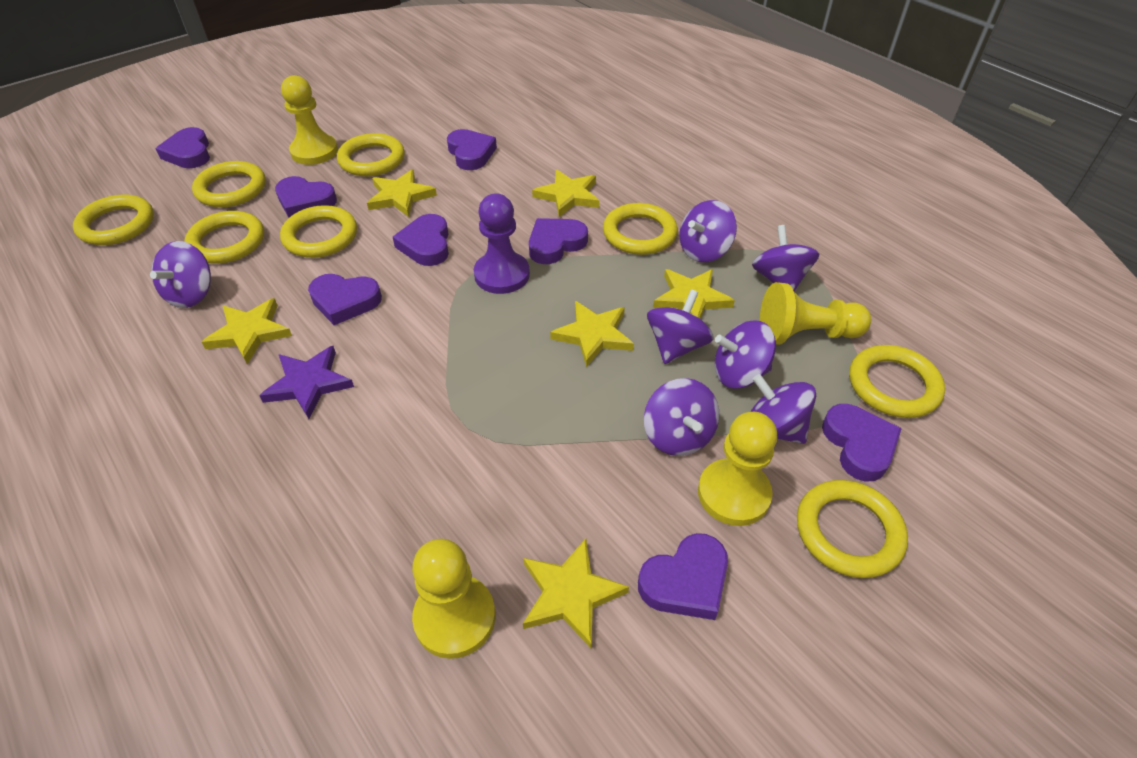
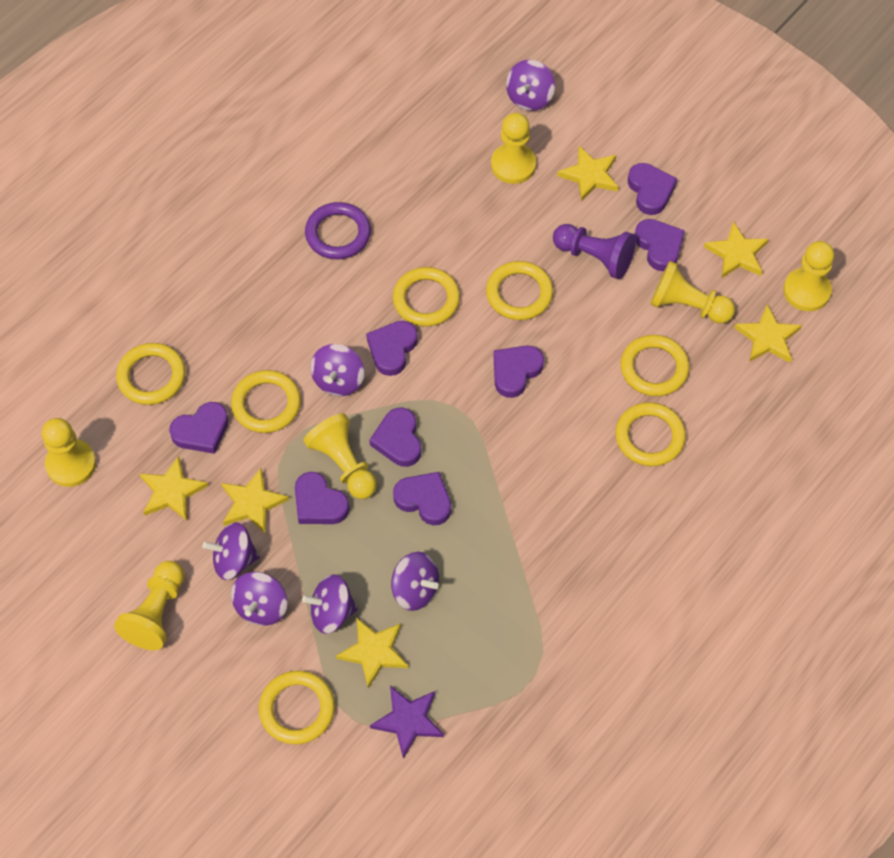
purple ring: none = 0 -> [305,202,371,259] = 1
purple spinning top: [150,241,211,308] [644,378,719,456] [647,289,714,364] [680,200,737,262] [715,320,776,388] [750,374,816,444] [752,225,819,291] = 7 -> [203,522,260,580] [231,572,287,626] [302,574,358,634] [310,344,364,396] [391,552,439,611] [506,60,555,111] = 6
yellow pawn: [281,75,338,165] [412,539,495,659] [698,412,778,526] [760,282,871,345] = 4 -> [42,418,96,487] [114,561,184,651] [304,413,377,499] [491,113,536,184] [650,261,735,324] [783,241,834,311] = 6
yellow ring: [73,194,154,245] [185,211,264,264] [192,161,266,207] [280,205,357,258] [337,133,404,176] [603,203,678,255] [797,480,908,578] [849,345,945,418] = 8 -> [116,343,185,405] [231,370,301,433] [259,671,335,744] [393,267,460,326] [486,261,553,320] [615,402,686,466] [621,335,689,396] = 7

